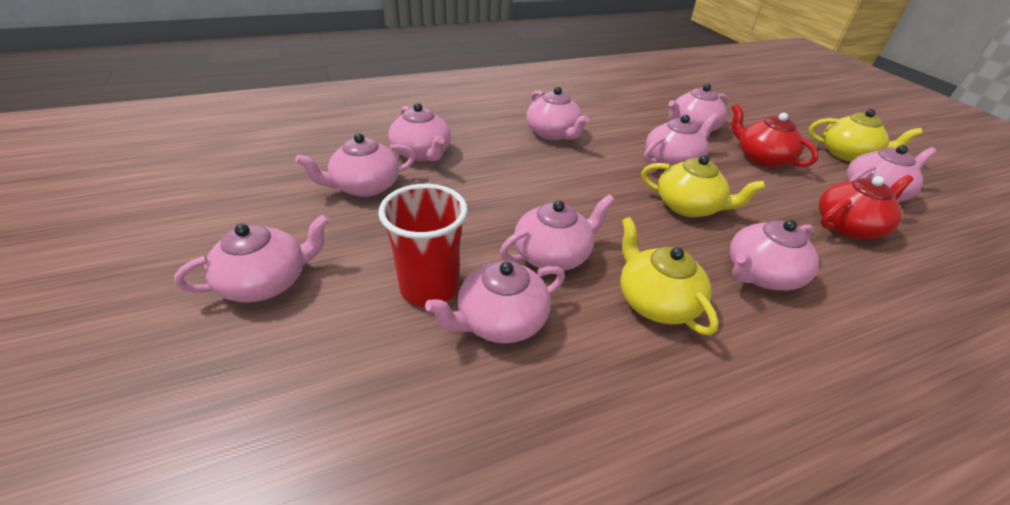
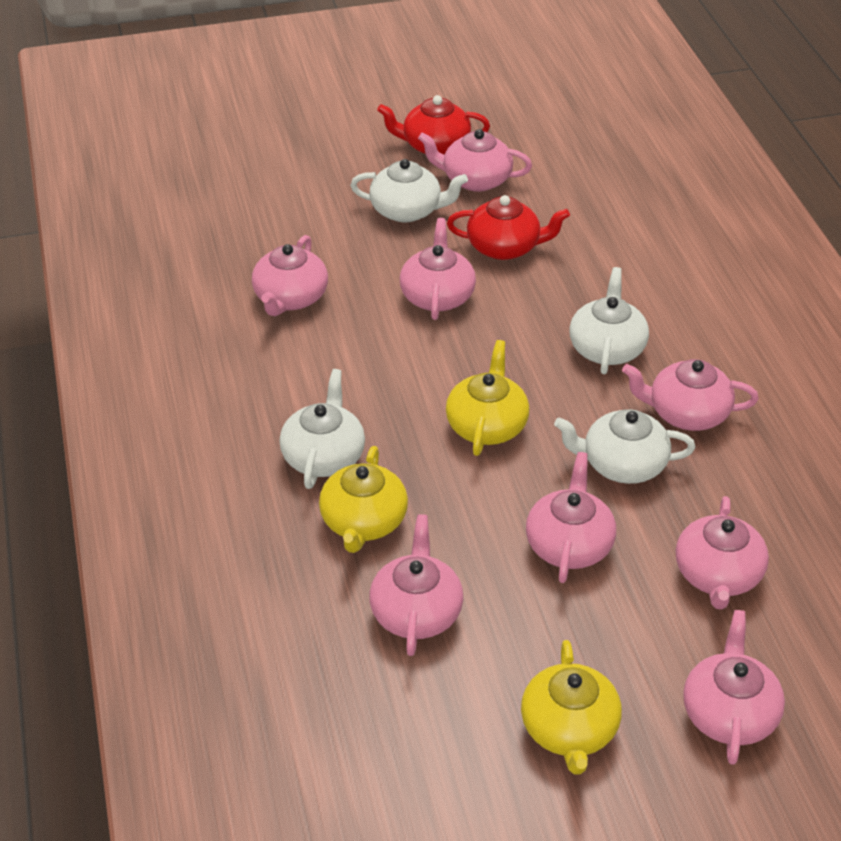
pink teapot: [174,215,330,303] [295,133,415,197] [389,103,451,161] [425,260,565,343] [500,195,615,271] [527,87,589,141] [644,113,719,167] [669,84,728,132] [730,220,819,291] [846,145,937,202] = 10 -> [252,235,328,316] [369,514,464,656] [400,218,476,320] [418,129,532,192] [526,452,616,583] [622,359,759,431] [676,496,769,610] [683,610,785,765] = 8
red cup: [378,184,468,307] = 1 -> none = 0
white teapot: none = 0 -> [280,369,365,489] [350,159,468,222] [554,409,696,484] [570,267,649,374] = 4

